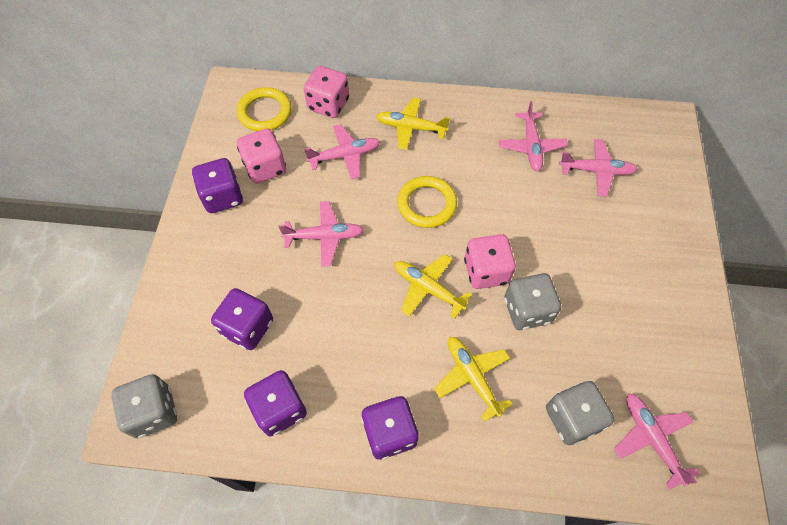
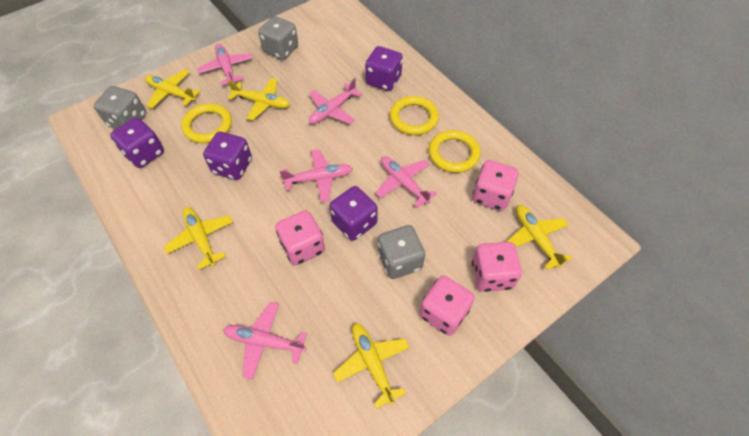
pink dice: [237,128,286,184] [304,66,349,118] [464,234,516,289] = 3 -> [276,210,325,265] [419,276,475,336] [472,242,522,292] [473,160,519,211] = 4
yellow plane: [376,97,450,150] [395,254,472,319] [434,337,513,422] = 3 -> [145,69,200,109] [164,207,233,270] [228,78,290,121] [333,323,410,409] [506,205,572,270] = 5
yellow ring: [237,87,291,131] [397,176,457,228] = 2 -> [181,103,232,143] [390,96,439,135] [429,130,480,173] = 3

